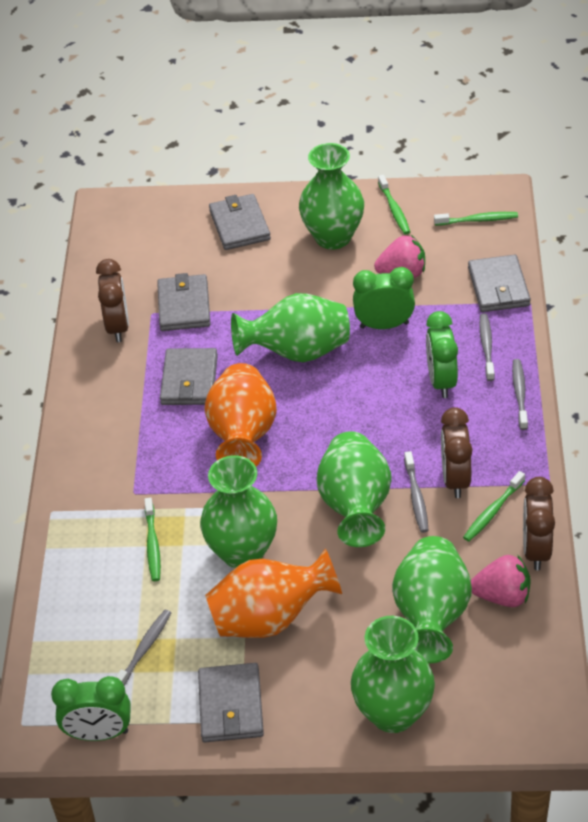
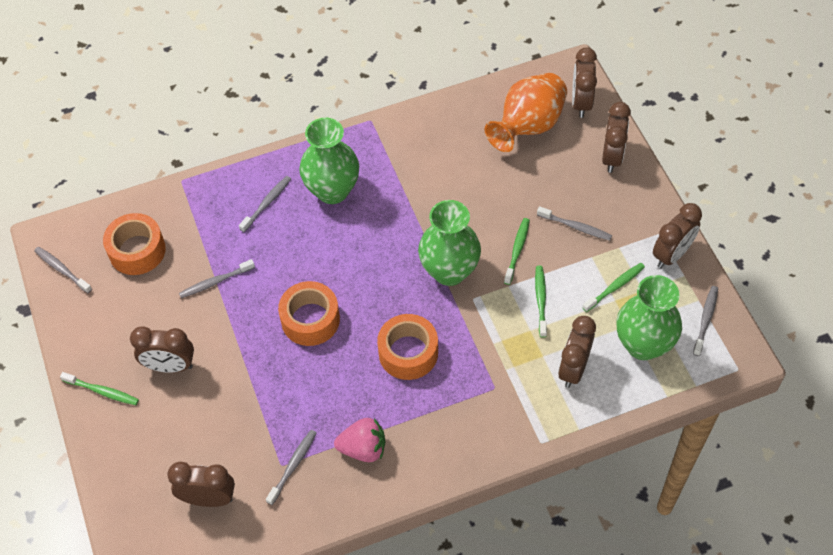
brown clock: [96,259,129,342] [441,407,473,498] [523,477,555,571] = 3 -> [130,326,194,373] [167,462,235,507] [558,316,596,388] [572,47,597,118] [602,102,631,173] [653,203,702,268] = 6
green clock: [51,676,131,741] [353,267,415,329] [426,311,458,398] = 3 -> none = 0
green vase: [200,455,277,568] [231,293,350,362] [299,143,364,249] [317,431,392,547] [351,616,435,733] [392,536,472,663] = 6 -> [299,118,359,204] [418,200,481,286] [617,275,682,360] = 3
grey toothbrush: [116,610,171,686] [404,451,429,533] [479,313,495,381] [512,359,528,430] = 4 -> [34,247,92,293] [179,259,255,298] [239,176,291,232] [266,430,316,505] [537,206,612,241] [693,286,718,356] = 6
grey wallet: [157,273,211,331] [160,348,218,405] [198,663,264,742] [209,194,271,250] [468,255,531,312] = 5 -> none = 0
orange tape: none = 0 -> [103,213,166,275] [278,281,340,346] [377,314,438,380] = 3
orange vase: [204,363,277,466] [205,548,342,638] = 2 -> [485,73,567,152] = 1
pink strawberry: [374,235,425,278] [471,555,531,607] = 2 -> [334,418,385,462] = 1

